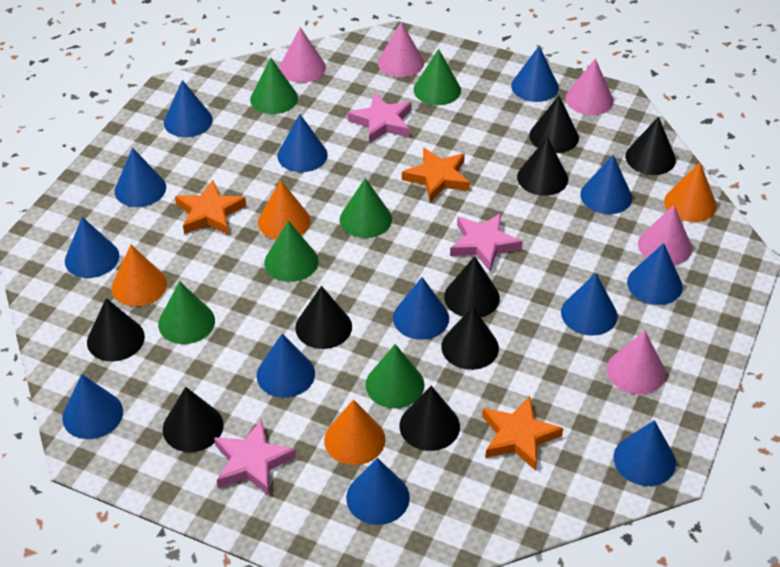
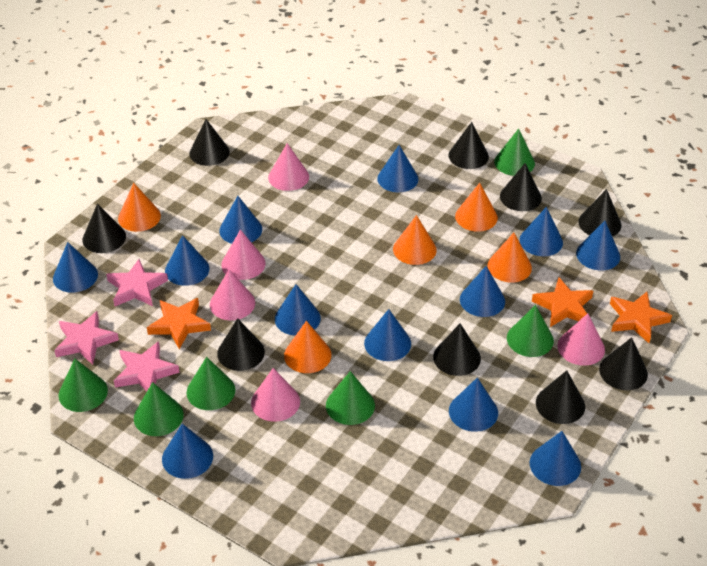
blue cone: [62,374,123,439] [65,217,119,278] [115,148,166,207] [164,80,213,137] [257,334,315,398] [277,114,328,172] [346,458,410,525] [393,277,449,340] [511,46,559,102] [561,273,617,336] [580,155,632,214] [614,420,676,486] [627,243,683,305] = 13 -> [53,242,98,293] [162,424,213,479] [165,235,209,286] [219,196,262,244] [275,284,321,336] [364,309,411,361] [377,145,418,192] [449,378,498,432] [460,266,505,317] [519,207,563,256] [530,431,581,486] [576,221,620,271] = 12
orange cone: [112,245,167,306] [258,180,311,240] [324,399,385,465] [664,163,717,222] = 4 -> [118,183,161,232] [284,321,331,373] [393,215,437,265] [455,183,498,232] [487,233,532,283] = 5

